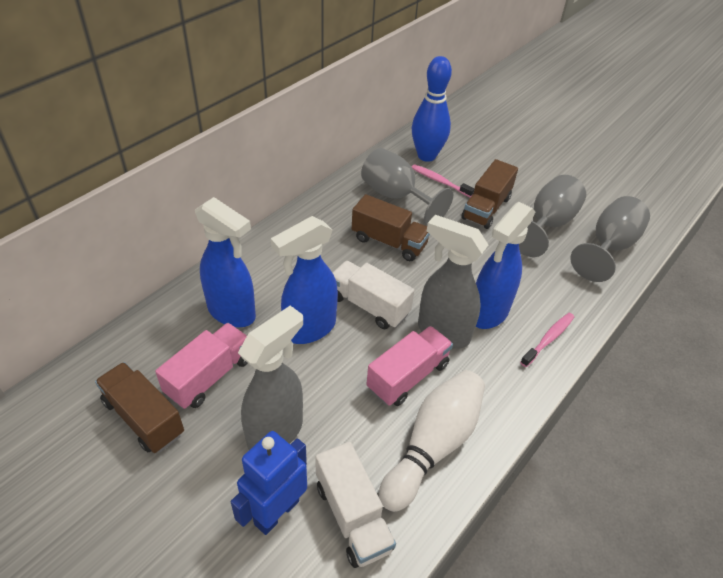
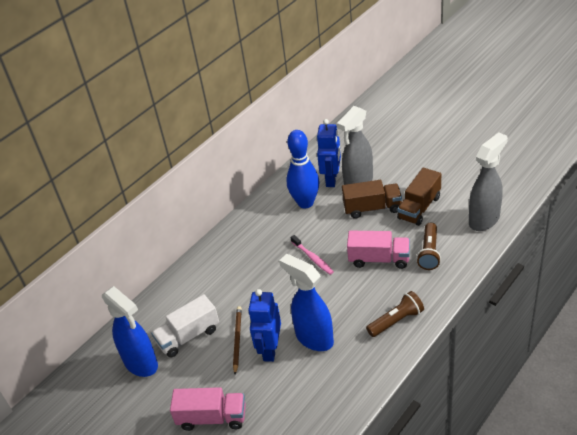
blue robot: [231,431,307,535] = 1 -> [248,289,281,362] [317,119,341,187] = 2
blue spray bottle: [195,197,256,327] [271,216,338,344] [476,202,535,329] = 3 -> [102,286,158,377] [279,254,334,351] = 2
brown flashlight: none = 0 -> [366,291,424,337] [417,223,441,270] = 2
brown pencil: none = 0 -> [233,306,242,374] = 1
brown truck: [95,362,184,453] [352,194,430,261] [461,159,518,229] = 3 -> [342,180,402,219] [397,168,441,226] = 2
grey goblet: [361,148,453,225] [519,175,586,257] [570,196,650,282] = 3 -> none = 0
pink toothbrush: [412,164,474,197] [520,313,574,367] = 2 -> [291,235,334,275] = 1
white bowling pin: [379,370,485,512] = 1 -> none = 0
white truck: [315,442,396,568] [333,261,415,329] = 2 -> [151,294,219,358] = 1

